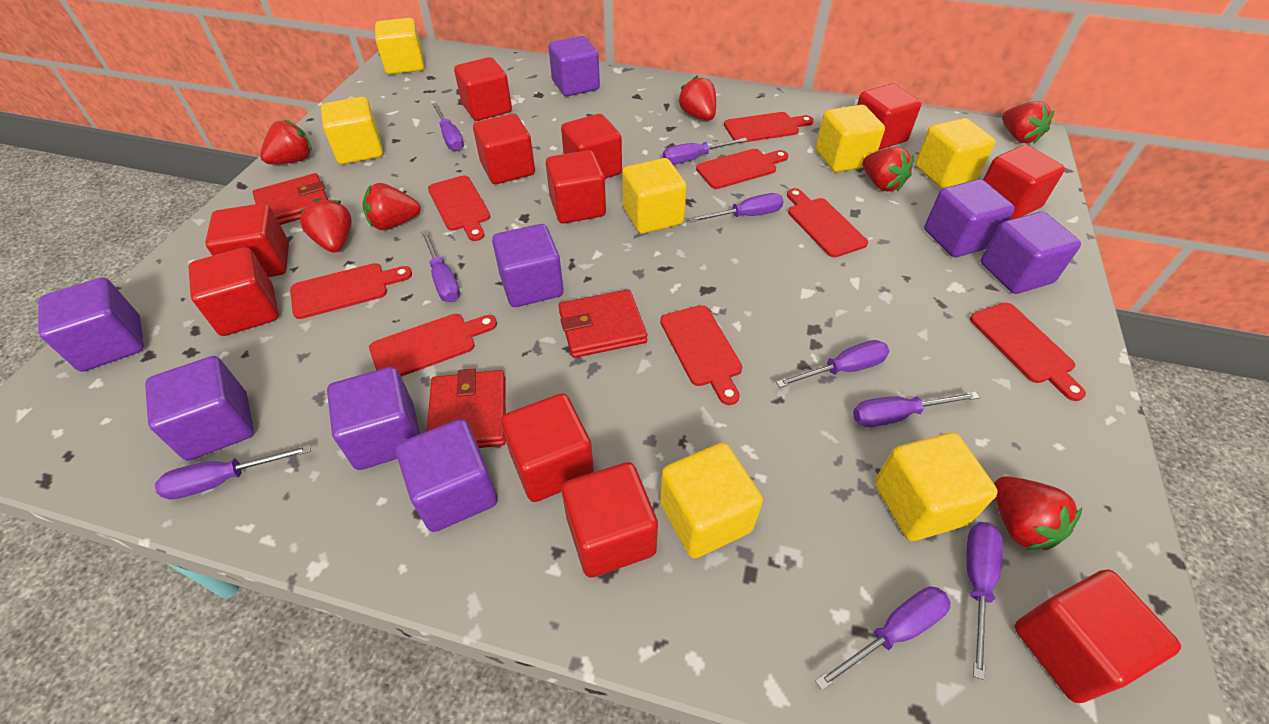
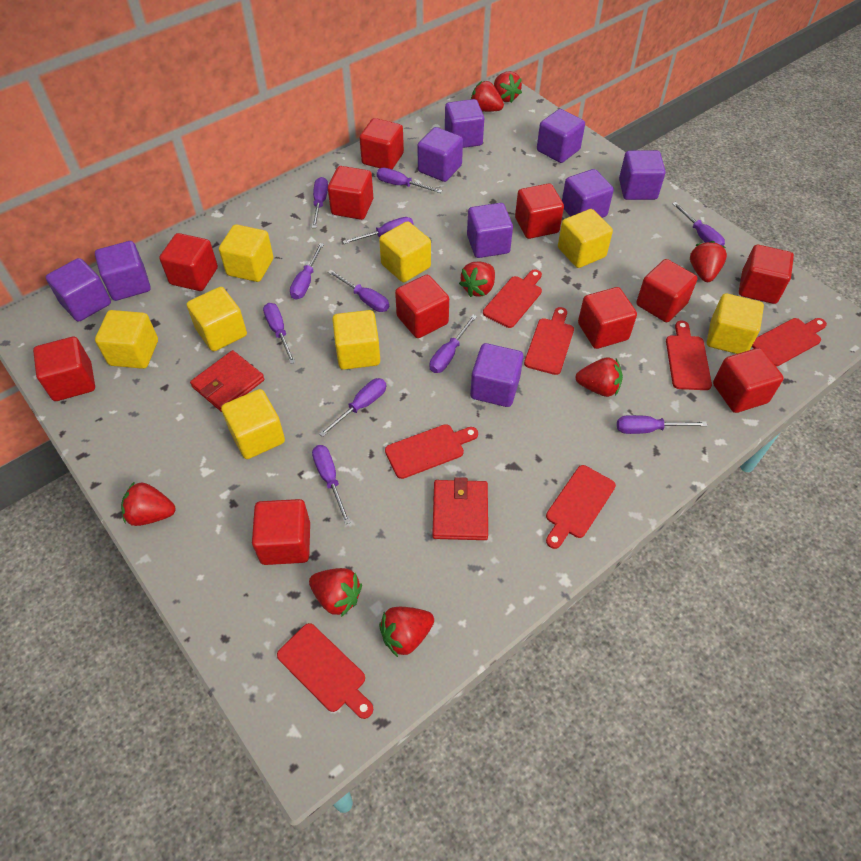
purple cube: [38,278,144,372] [145,356,254,461] [327,367,420,470] [396,419,497,532] [492,224,564,307] [548,36,600,96] [924,179,1015,257] [981,212,1081,294] = 8 -> [46,258,111,322] [95,241,151,301] [417,127,463,182] [445,99,484,148] [467,203,513,258] [470,343,523,407] [537,109,585,163] [562,169,614,218] [619,150,666,200] = 9
purple screwdriver: [155,445,310,499] [421,230,460,302] [432,103,464,151] [663,138,748,164] [688,193,784,222] [776,340,889,388] [815,587,950,690] [853,392,980,427] [966,522,1003,680] = 9 -> [263,303,296,364] [290,243,324,300] [312,177,328,228] [312,445,351,525] [319,378,386,437] [328,270,389,312] [343,217,413,244] [377,168,442,193] [430,315,477,373] [617,415,707,434] [672,202,725,246] = 11
red cutting board: [290,263,412,319] [369,314,497,377] [428,175,490,241] [660,305,742,405] [696,149,788,189] [724,112,814,143] [787,188,868,257] [970,303,1086,401] = 8 -> [277,623,373,719] [385,424,478,479] [483,269,542,328] [524,307,574,375] [546,465,616,549] [666,320,712,390] [752,318,827,367] = 7
red strawberry: [260,120,312,164] [299,198,352,253] [363,183,421,230] [678,76,716,121] [862,147,914,192] [994,477,1082,550] [1002,101,1054,144] = 7 -> [121,481,175,526] [309,568,362,617] [379,607,434,657] [459,262,495,297] [471,81,504,112] [494,71,522,103] [575,357,623,397] [690,241,727,282] = 8
red wallet: [252,173,328,225] [427,368,506,448] [559,289,647,358] = 3 -> [190,350,265,412] [432,477,488,540] = 2
yellow cube: [321,97,383,164] [375,18,424,75] [622,158,687,234] [660,443,763,559] [816,105,885,172] [875,432,998,541] [915,118,995,188] = 7 -> [95,310,158,369] [187,287,247,351] [219,224,273,282] [221,389,285,459] [332,310,380,370] [379,221,431,282] [558,209,613,268] [707,293,764,354] = 8

